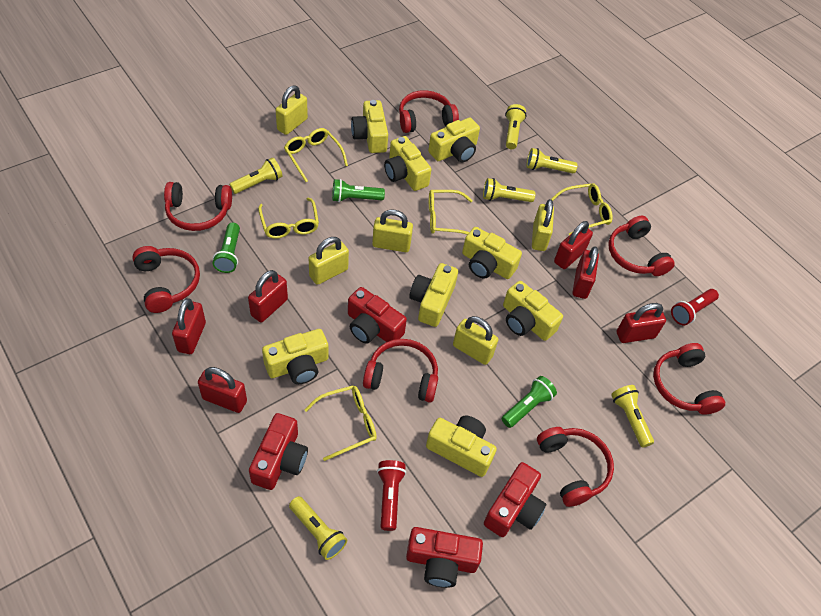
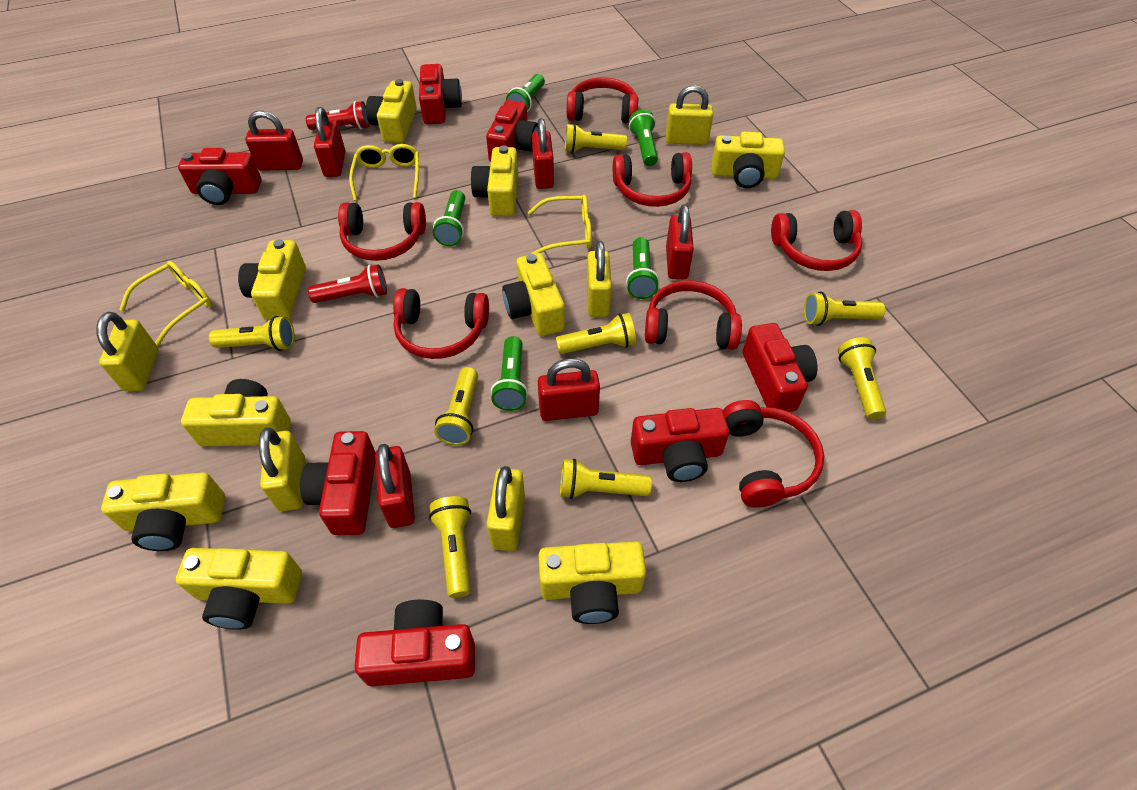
green flashlight: [213,222,240,273] [332,179,385,202] [502,376,557,428] = 3 -> [433,190,465,246] [491,336,528,411] [506,74,545,112] [626,237,659,299] [629,109,658,166] = 5
red camera: [249,413,308,490] [348,287,407,344] [406,527,483,588] [484,462,546,537] = 4 -> [178,148,261,205] [300,431,376,535] [354,599,475,686] [419,64,462,124] [486,100,538,162] [631,408,729,482] [743,323,817,412] = 7
yellow camera: [262,329,328,384] [351,100,388,153] [384,136,431,191] [409,263,458,327] [426,416,497,477] [428,117,480,162] [462,227,522,279] [503,281,563,341] = 8 -> [101,472,225,551] [176,548,302,630] [181,379,291,446] [238,239,306,320] [366,79,417,143] [471,145,518,216] [502,253,565,336] [539,541,646,624] [712,132,785,188] = 9
yellow flashlight: [229,158,283,194] [289,496,347,560] [483,178,535,202] [505,104,526,149] [527,148,577,173] [611,385,654,448] = 6 -> [209,316,295,351] [429,496,471,598] [434,367,478,445] [556,313,636,354] [560,458,652,499] [565,123,627,153] [804,292,885,326] [838,337,886,420] = 8
yellow glasses: [258,197,319,239] [284,128,348,182] [304,385,377,461] [429,190,473,235] [551,183,613,235] = 5 -> [119,261,212,346] [349,144,419,201] [528,195,592,254] = 3

